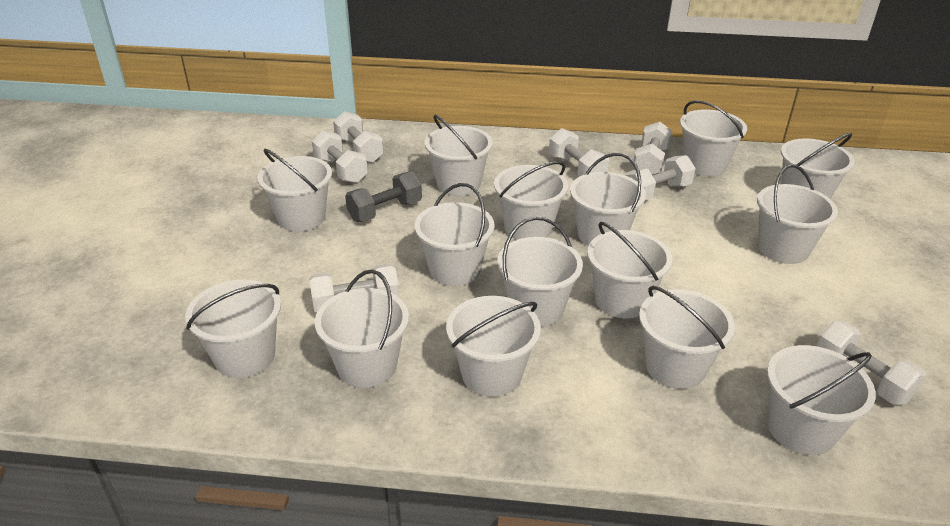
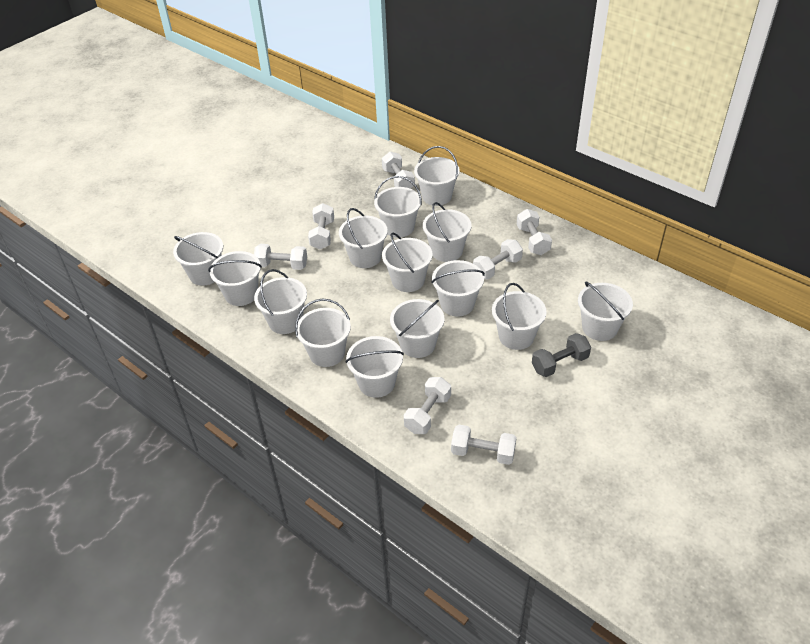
white bucket: [185,279,281,378] [257,149,332,232] [315,269,409,388] [415,183,495,286] [425,115,493,196] [446,296,541,397] [494,161,568,240] [497,217,583,327] [570,153,646,246] [587,222,672,318] [639,286,735,389] [680,100,747,176] [757,164,838,264] [767,345,876,455] [781,133,855,199] = 15 -> [173,232,223,286] [208,251,262,306] [254,269,307,334] [295,299,351,367] [339,208,388,268] [345,336,404,398] [374,176,422,238] [382,233,433,292] [390,299,444,358] [414,146,460,206] [423,202,471,262] [431,260,485,317] [492,283,547,350] [578,281,633,341] = 14

